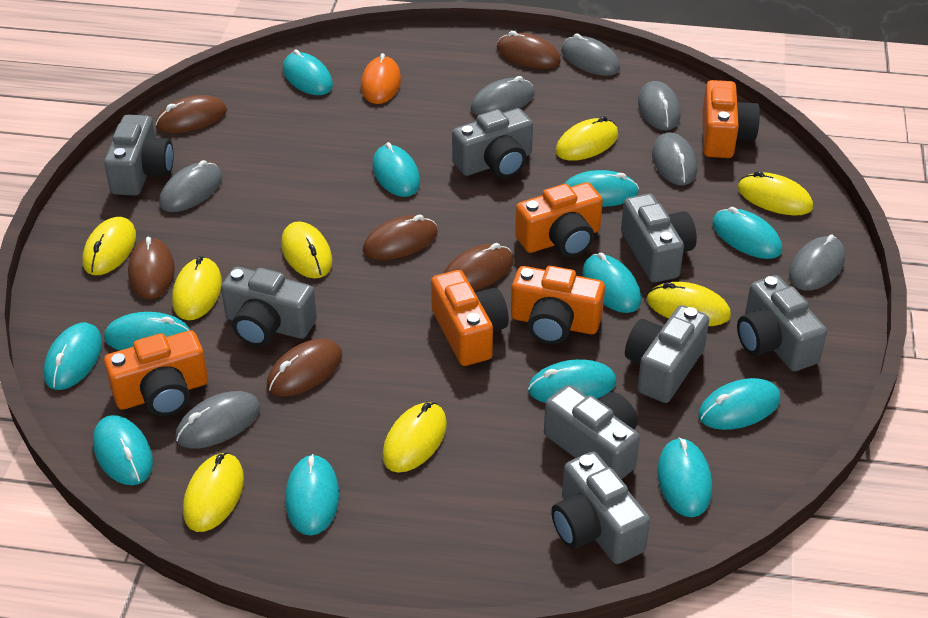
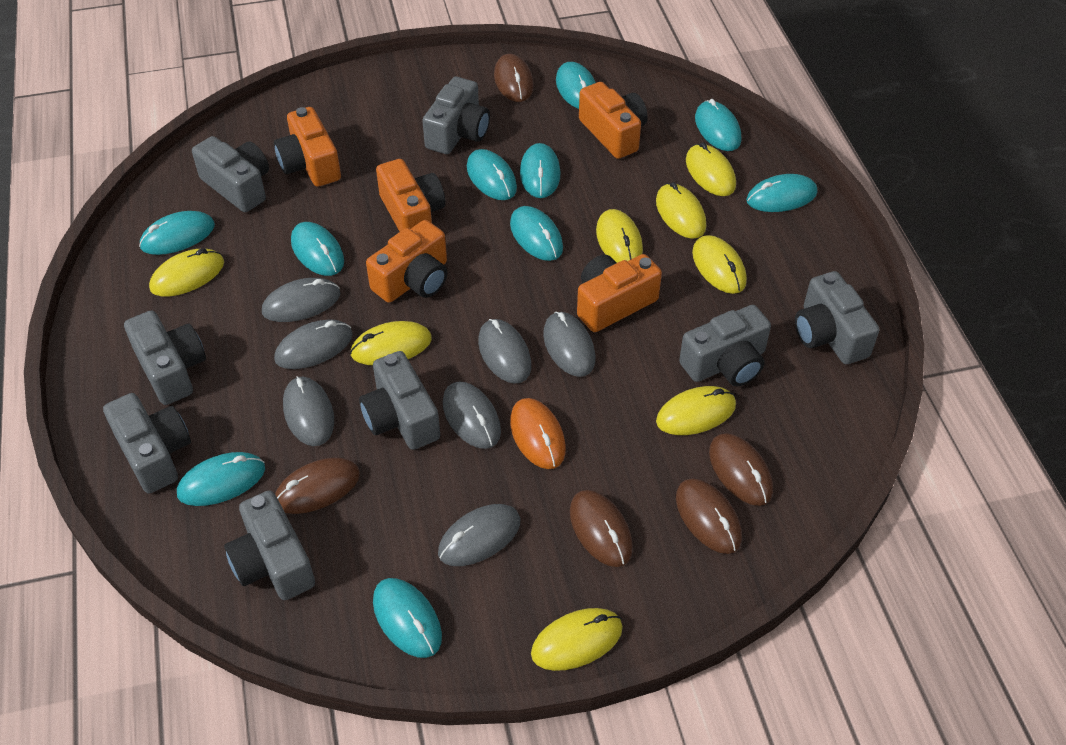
brown mouse: [128,237,175,299] [155,95,227,133] [267,339,342,397] [363,215,438,260] [444,243,514,291] [497,31,561,69] = 6 -> [275,457,360,514] [494,54,534,102] [570,490,633,567] [676,479,742,554] [709,433,773,506] = 5
turquoise mouse: [44,323,102,390] [93,415,153,485] [104,312,190,350] [283,50,333,95] [285,454,339,536] [372,142,420,197] [528,359,616,403] [564,170,639,207] [582,253,641,313] [657,437,712,517] [698,378,780,430] [713,207,782,259] = 12 -> [139,211,215,255] [177,452,265,506] [291,222,344,276] [373,578,442,658] [467,149,517,200] [510,206,563,261] [520,143,561,198] [556,62,596,109] [695,99,741,151] [746,174,817,212] = 10

